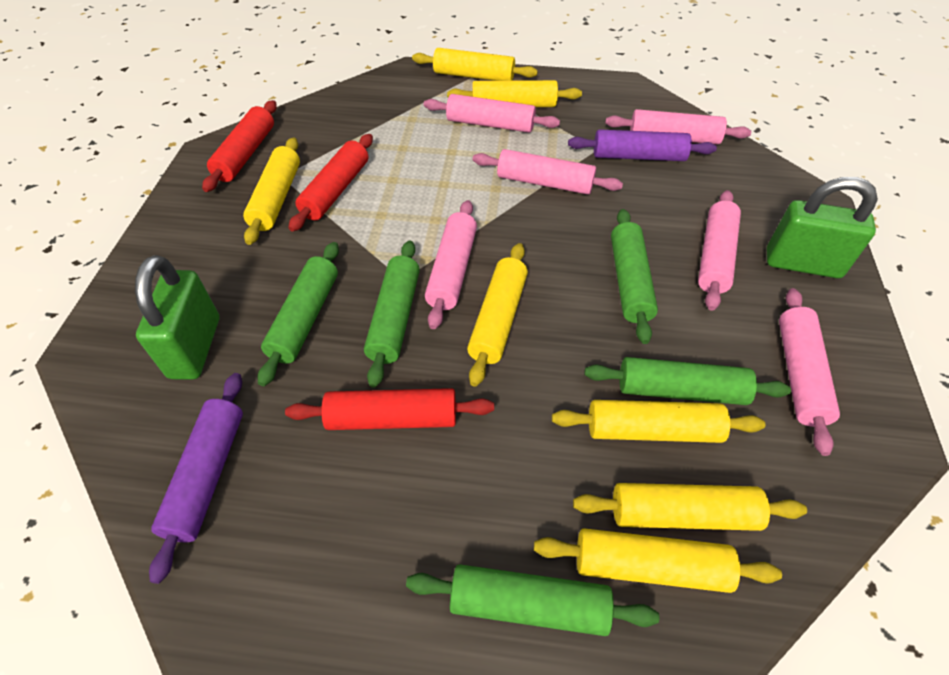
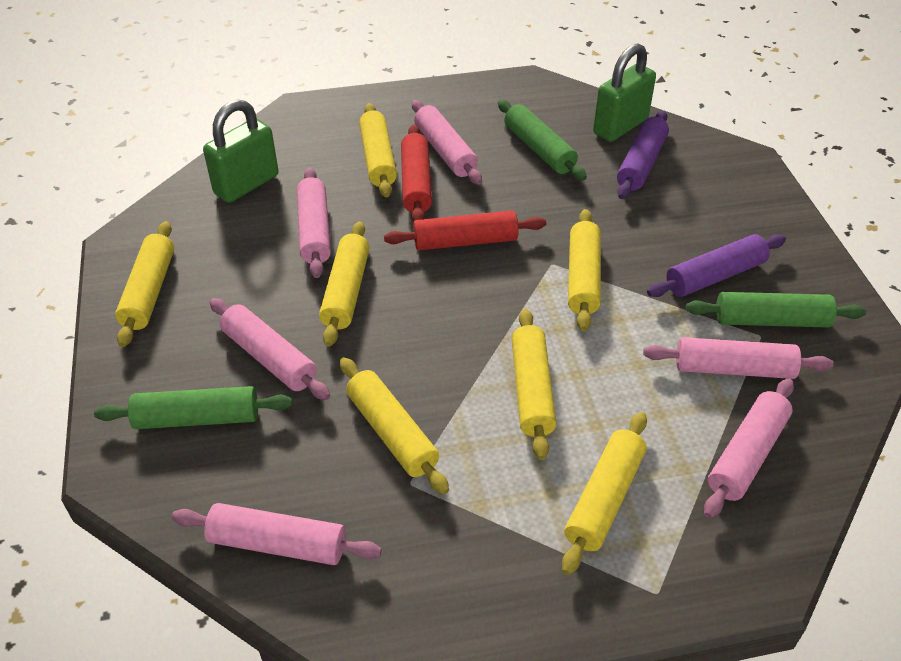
green rolling pin: [258,242,339,386] [364,240,420,388] [406,564,660,636] [584,357,791,405] [611,209,658,344] = 5 -> [94,386,292,429] [498,100,587,181] [685,292,866,328] = 3
red rolling pin: [202,100,277,192] [285,388,494,430] [288,134,373,232] = 3 -> [384,211,546,250] [401,125,432,222] = 2

